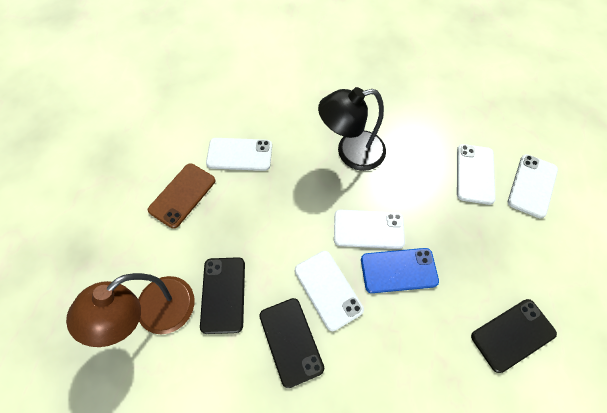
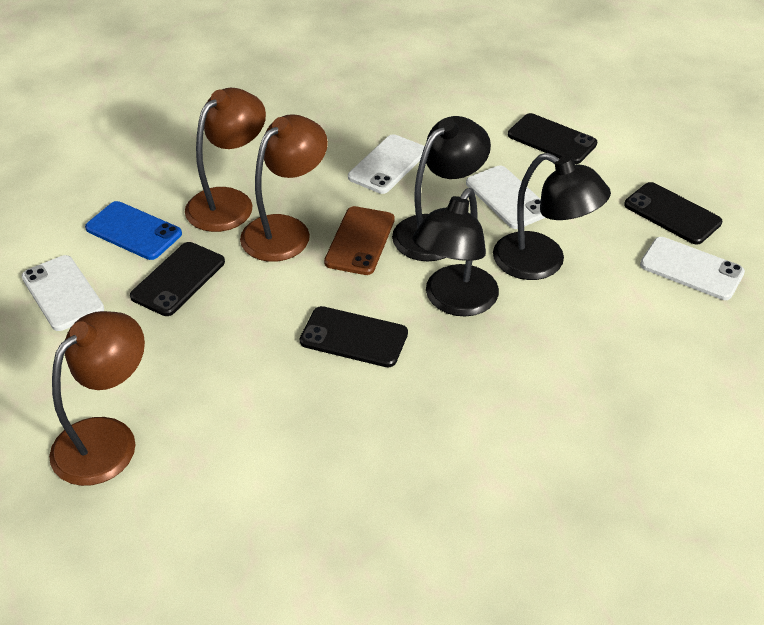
black lamp: [318,87,386,171] = 1 -> [392,116,491,261] [412,188,499,317] [493,153,611,280] = 3
black phone: [200,257,245,334] [259,298,324,388] [471,299,557,373] = 3 -> [130,242,225,316] [300,306,408,367] [508,113,597,164] [624,182,722,245] = 4
brown lamp: [66,273,195,347] = 1 -> [49,311,145,486] [185,88,266,232] [240,114,328,262] = 3
white phone: [206,138,272,171] [295,251,364,331] [334,210,405,249] [457,144,496,205] [508,154,558,219] = 5 -> [21,255,104,331] [348,134,425,194] [466,165,545,229] [640,237,745,300] = 4

